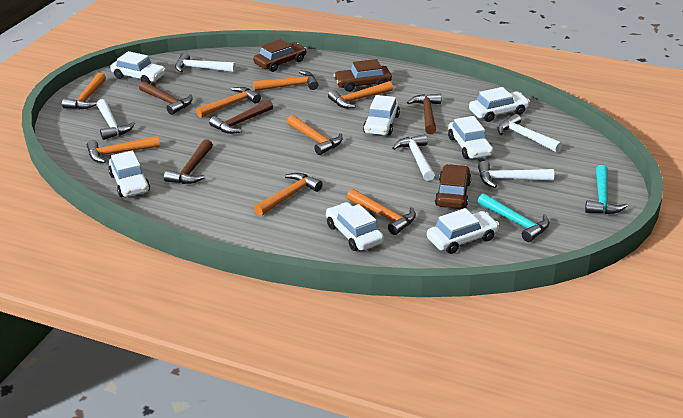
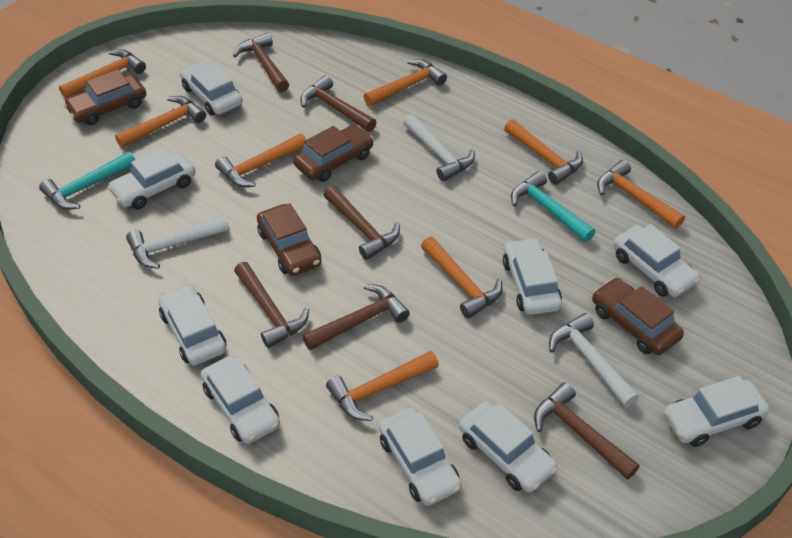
brown car: [253,39,307,72] [334,59,392,92] [435,164,471,209] = 3 -> [64,69,146,125] [257,203,322,276] [293,124,374,182] [592,278,684,355] = 4
brown hammer: [139,81,193,115] [164,139,213,184] [209,100,273,134] [407,94,441,134] = 4 -> [233,33,289,92] [234,262,309,348] [300,75,377,132] [302,284,410,350] [324,185,400,260] [534,382,640,480] = 6
white car: [108,151,150,197] [110,51,166,84] [326,202,384,251] [363,95,400,135] [427,208,499,254] [448,116,493,159] [469,87,530,122] = 7 -> [108,147,196,210] [158,284,226,366] [180,61,243,115] [201,355,280,444] [379,408,462,506] [459,401,558,493] [503,238,562,315] [613,224,700,297] [664,376,770,447] = 9
white hammer: [97,99,135,140] [175,52,236,73] [392,134,435,181] [478,161,554,188] [497,114,562,153] = 5 -> [126,215,230,269] [403,114,475,181] [549,313,639,407] = 3

